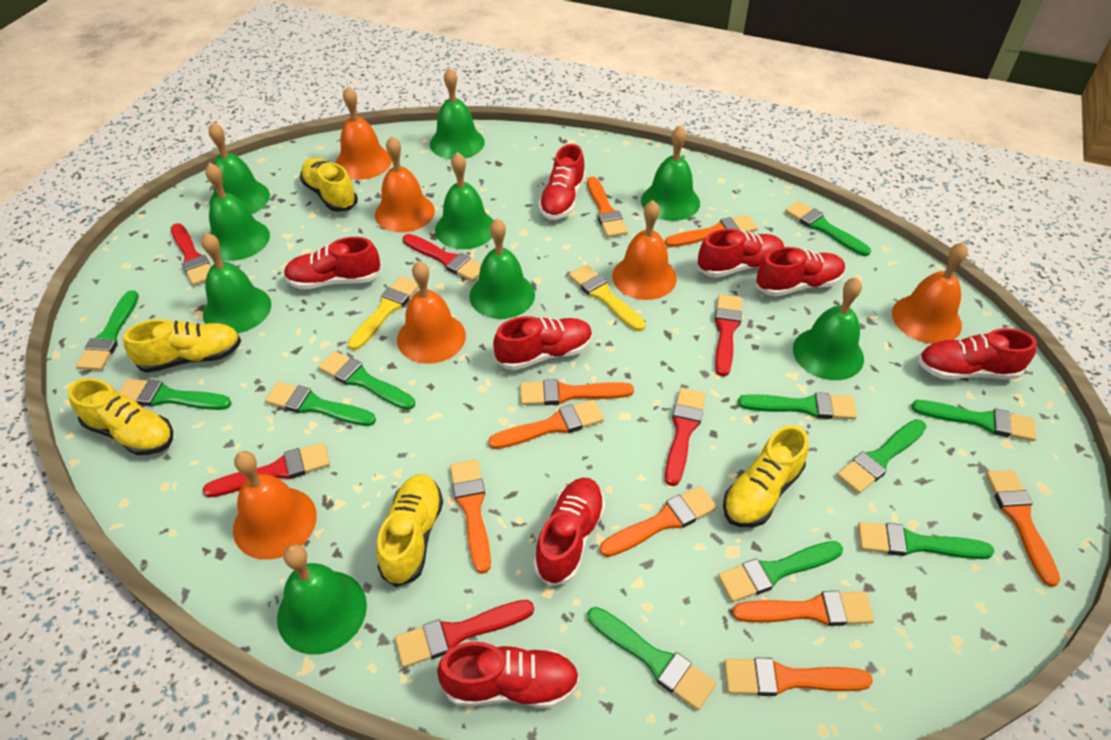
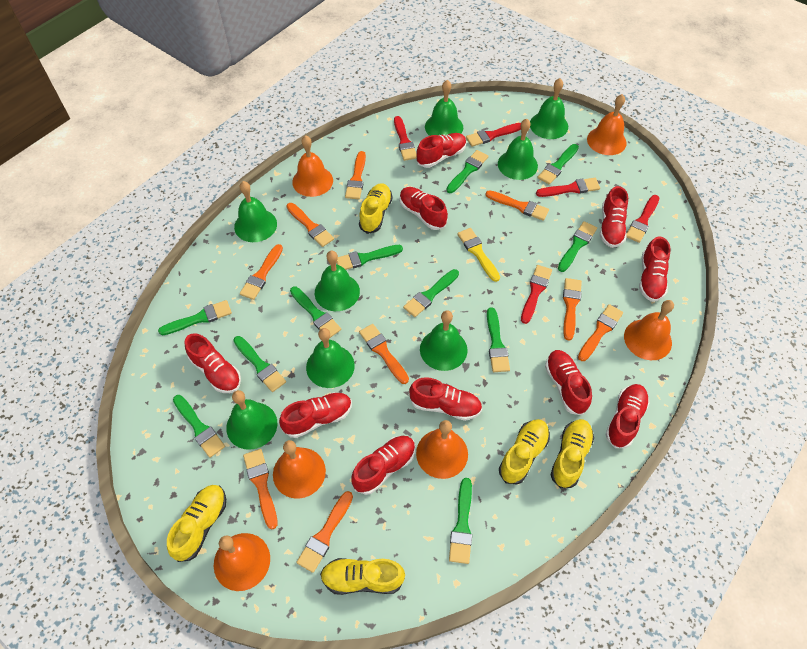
green bell: [201,233,271,333] [205,163,270,261] [209,123,270,214] [277,544,367,655] [430,68,485,159] [435,152,494,249] [469,218,535,319] [641,125,700,221] [793,277,864,380] = 9 -> [226,390,277,450] [234,181,277,242] [306,328,355,388] [315,251,360,311] [420,310,467,371] [425,80,463,136] [498,119,538,180] [530,78,568,139] = 8
red brush: [171,223,211,286] [203,443,330,497] [395,600,534,667] [403,234,481,282] [665,388,706,486] [715,294,742,377] = 6 -> [394,116,416,161] [466,123,521,147] [521,265,552,324] [536,178,600,197] [626,195,659,243] = 5
red shoe: [284,237,381,289] [437,642,580,708] [493,316,593,370] [534,478,605,586] [539,144,586,220] [698,229,784,278] [756,247,845,297] [918,328,1037,380] = 8 -> [185,333,241,393] [279,392,352,438] [351,436,415,495] [399,187,448,230] [409,377,482,421] [416,133,467,168] [545,350,592,415] [600,186,628,248] [605,384,650,448] [639,236,671,302] = 10
yellow brush: [348,276,419,350] [569,265,646,331] = 2 -> [457,228,500,282] = 1

